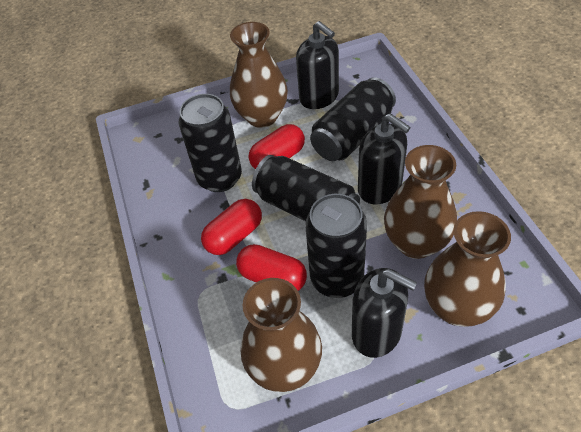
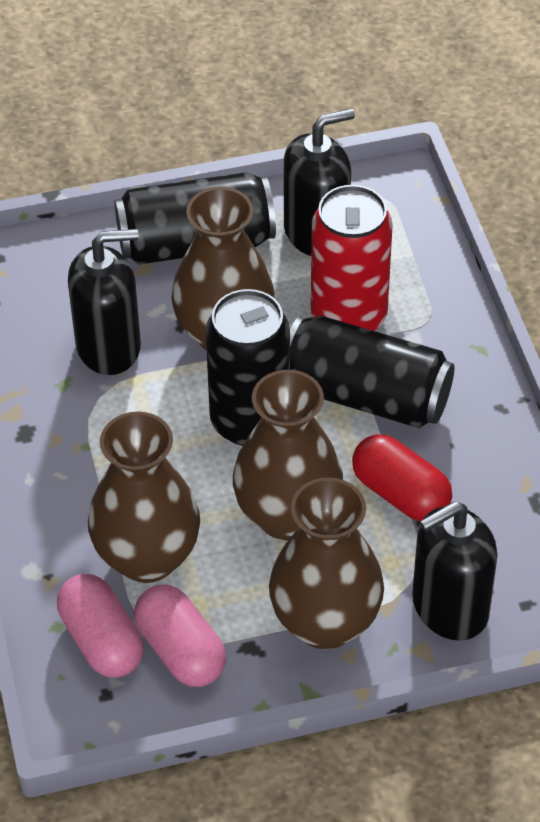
black can: [179,94,242,192] [252,155,360,221] [305,194,367,298] [310,77,396,161] = 4 -> [114,172,276,265] [206,289,290,446] [290,316,454,428] = 3
pink capsule: none = 0 -> [57,574,144,678] [134,585,226,687] = 2
red can: none = 0 -> [311,185,393,331] = 1
red capsule: [201,199,262,255] [236,244,307,291] [249,124,305,169] = 3 -> [352,434,452,521] = 1

